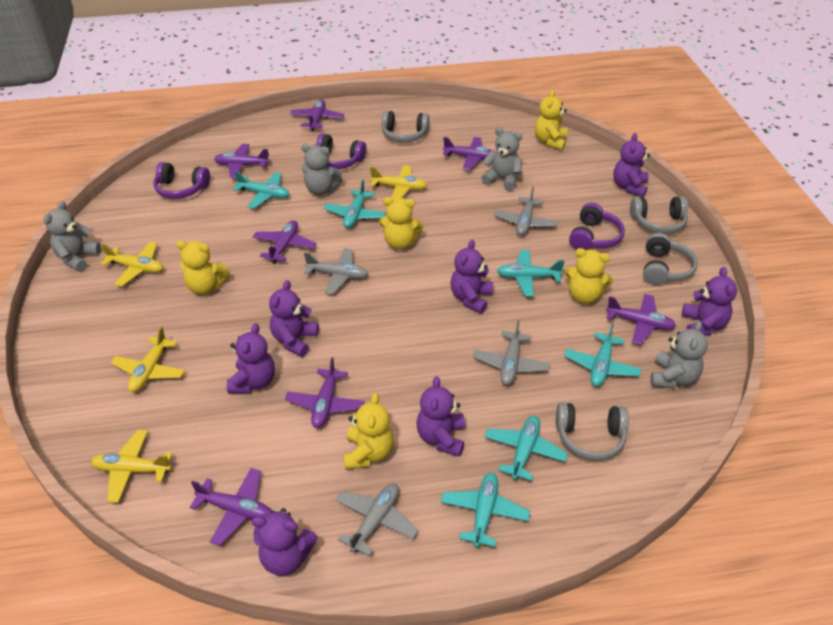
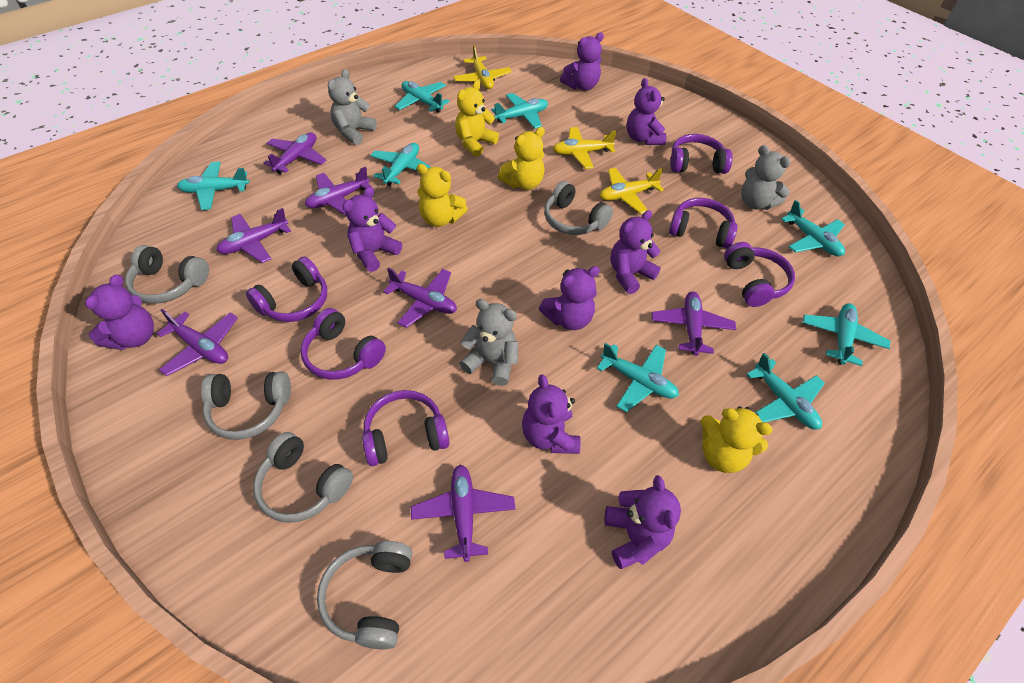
grey headphones: [382,111,429,142] [556,403,629,461] [630,197,688,234] [643,233,698,285] = 4 -> [125,245,209,304] [201,371,291,440] [253,432,353,523] [317,541,412,649] [544,181,613,235] = 5
grey plane: [304,248,368,294] [336,483,418,556] [473,320,550,385] [494,187,558,236] = 4 -> none = 0
grey teddy bear: [43,201,101,271] [301,144,343,195] [481,127,522,191] [650,321,708,389] = 4 -> [328,69,377,145] [459,299,518,386] [741,145,791,210] = 3
purple headphones: [153,162,210,199] [316,133,366,169] [569,203,625,250] = 3 -> [246,257,327,322] [301,308,386,380] [362,390,449,466] [669,198,738,249] [670,134,733,174] [724,242,795,307] = 6
purple teddy bear: [227,323,275,394] [251,508,318,576] [269,280,319,357] [417,376,465,457] [450,240,493,313] [613,133,650,197] [682,267,737,336] = 7 -> [85,275,154,350] [343,187,402,272] [522,374,581,454] [539,266,600,330] [560,32,604,91] [604,475,681,569] [610,210,661,294] [627,78,667,145] = 8
turquoise plane: [233,171,289,209] [324,180,386,228] [441,473,530,548] [484,416,568,481] [497,250,565,297] [564,323,641,387] = 6 -> [177,162,249,210] [370,143,431,186] [394,81,450,113] [491,93,548,129] [597,343,679,412] [746,353,825,430] [781,200,845,256] [803,303,890,366] = 8
yellow plane: [91,430,172,503] [101,241,163,286] [111,326,185,392] [370,165,427,199] = 4 -> [453,45,512,89] [553,127,617,169] [600,168,664,214] = 3
yellow teddy bear: [176,240,230,295] [343,393,394,470] [379,197,424,250] [535,90,568,150] [564,248,613,304] = 5 -> [417,164,468,227] [455,80,499,157] [498,127,545,190] [700,406,773,473] = 4

